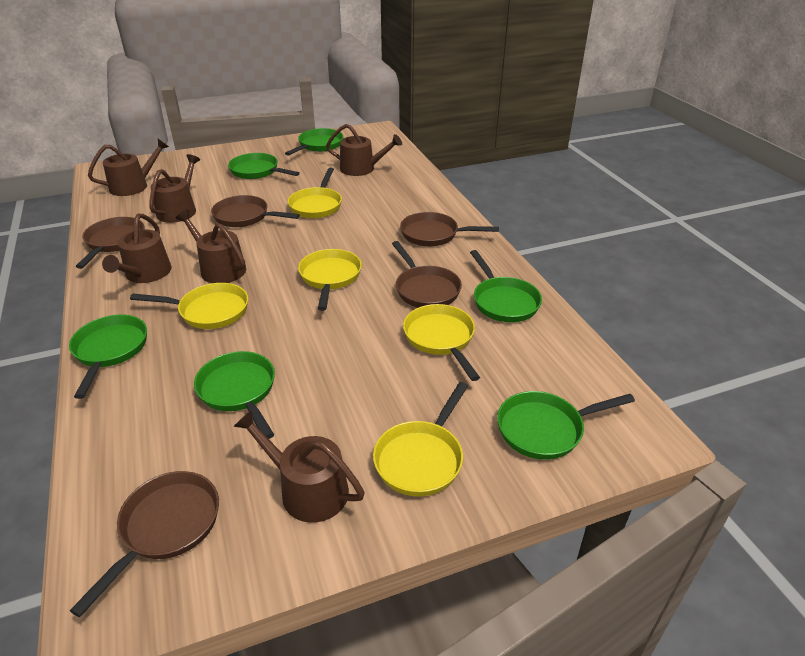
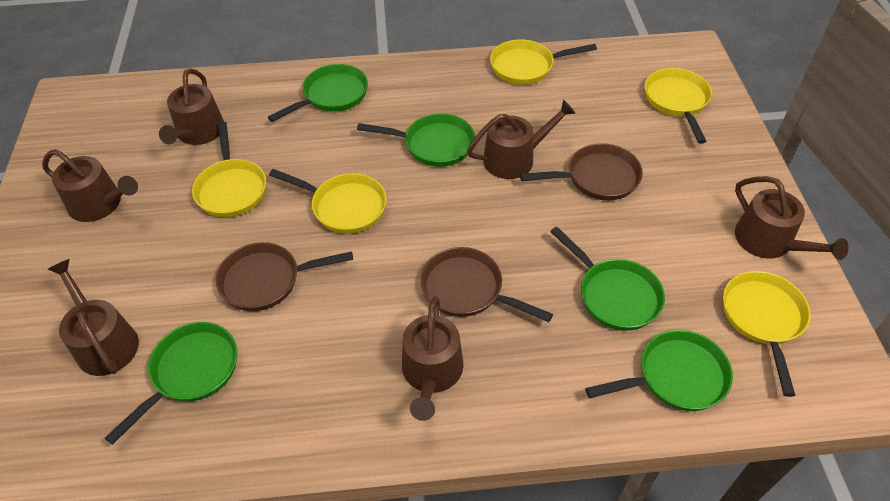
brown pan: [70,471,219,617] [75,217,145,269] [211,195,300,227] [392,241,462,308] [400,212,499,246] = 5 -> [216,242,353,311] [421,247,553,322] [520,143,643,200] = 3
green pan: [69,315,147,399] [194,351,275,439] [228,153,300,179] [285,128,343,156] [470,250,542,322] [497,391,635,460] = 6 -> [105,322,237,445] [268,64,368,122] [357,113,475,167] [550,227,665,331] [586,330,733,411] = 5

